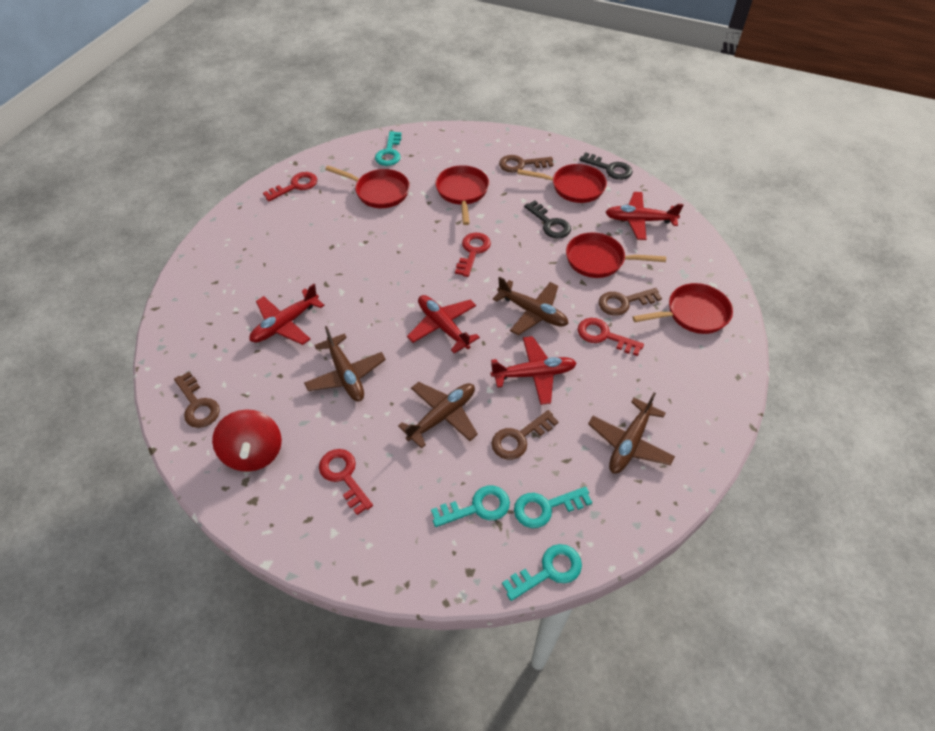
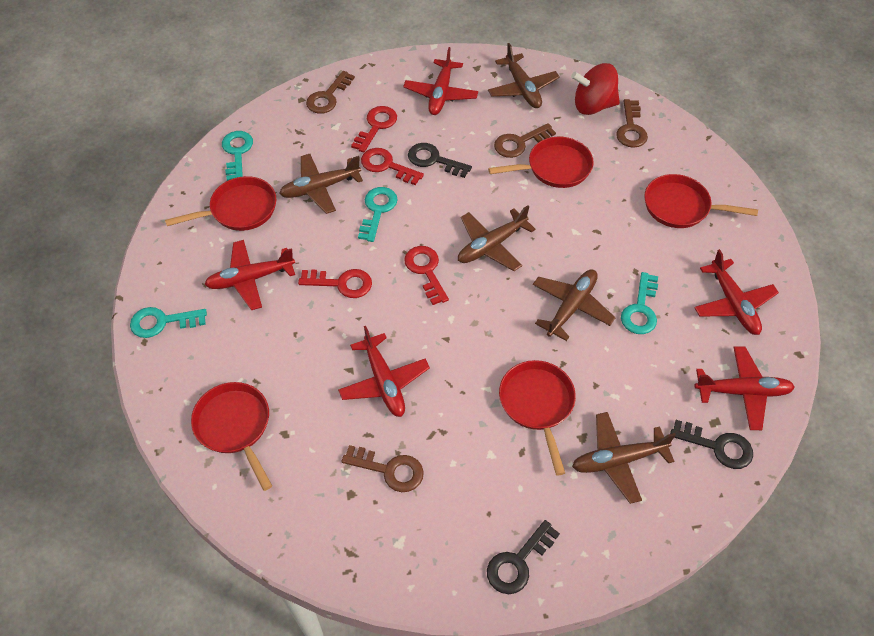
black key: [524,201,571,239] [579,152,633,180] = 2 -> [408,143,472,178] [487,520,560,594] [670,420,753,469] = 3
brown plane: [304,326,386,402] [398,382,478,448] [493,276,568,335] [588,392,675,474] = 4 -> [279,154,363,214] [458,205,536,271] [488,43,560,108] [533,269,616,341] [572,412,676,504] = 5
red plane: [250,284,325,345] [407,295,480,353] [490,336,577,405] [605,192,684,240] = 4 -> [204,240,295,310] [338,326,430,417] [403,47,478,115] [694,249,779,335] [694,346,795,430] = 5

